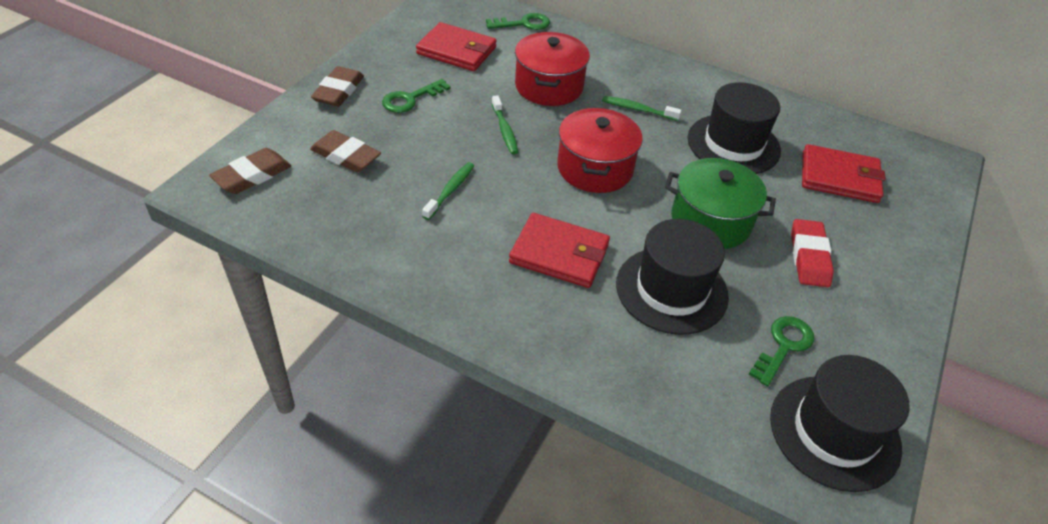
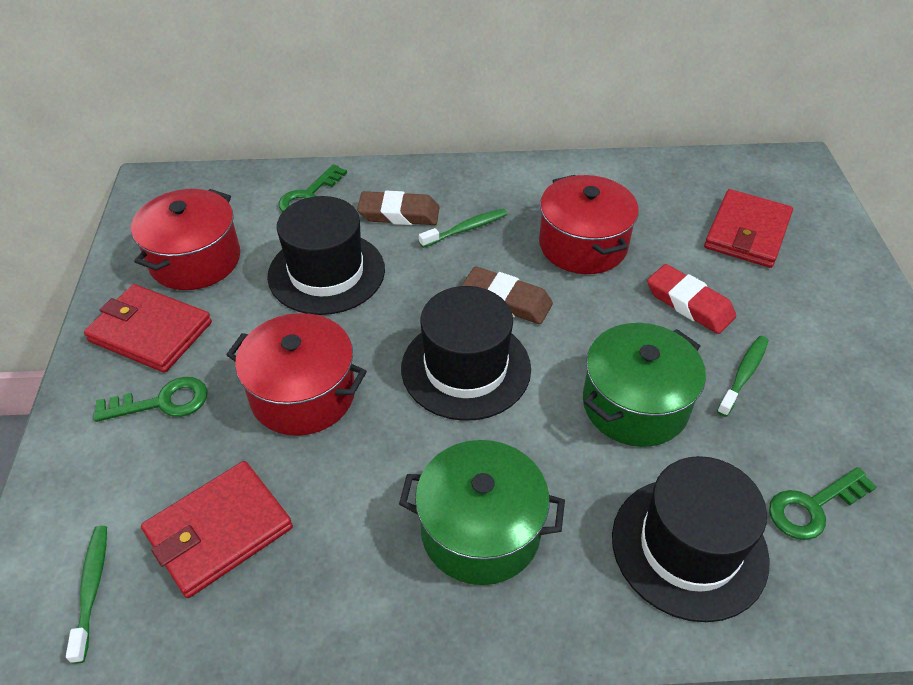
brown eraser: [209,148,291,194] [310,130,381,173] [311,66,364,107] = 3 -> [357,191,439,225] [461,266,553,324] = 2
green pot: [665,158,776,249] = 1 -> [399,440,565,585] [583,323,706,447] = 2
red pot: [515,32,590,106] [557,108,643,193] = 2 -> [131,189,240,290] [226,313,367,436] [539,175,639,274] = 3

